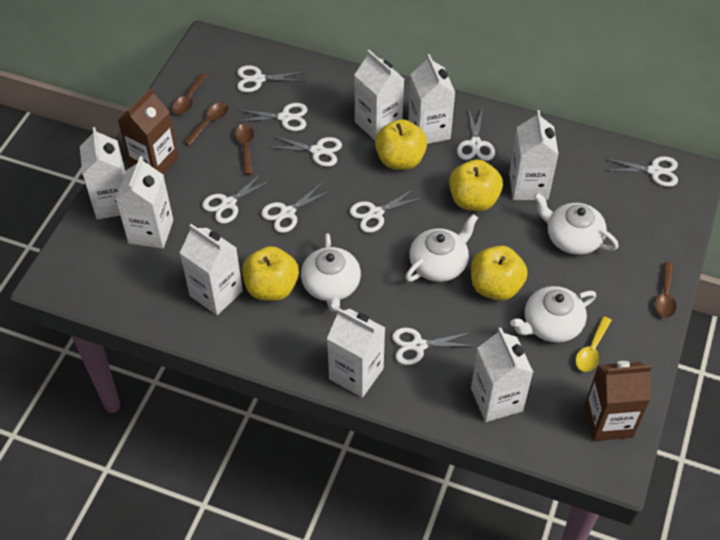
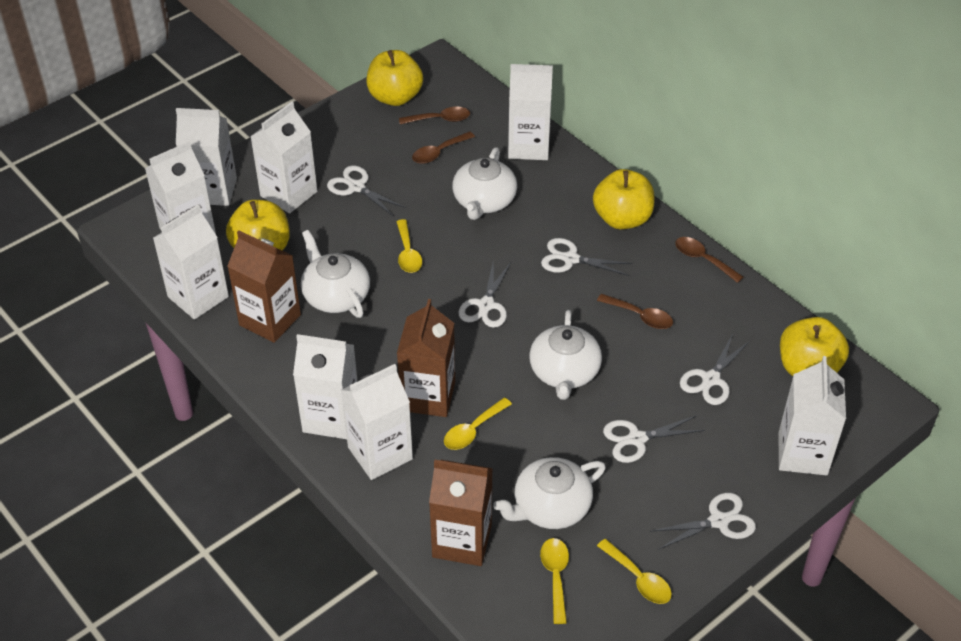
brown carton: [118,87,179,174] [584,361,652,441] = 2 -> [227,230,301,343] [397,299,455,417] [429,460,493,566] = 3
white scissors: [202,172,272,224] [236,103,308,131] [237,65,305,92] [261,182,332,233] [268,136,342,167] [350,188,424,233] [392,328,474,365] [457,107,495,161] [604,156,678,187] = 9 -> [327,166,406,217] [459,259,511,328] [541,238,632,276] [603,415,704,463] [651,493,756,550] [680,334,750,405] = 6
yellow spoon: [575,316,612,372] = 1 -> [396,219,422,273] [444,397,512,450] [540,538,569,624] [597,539,672,604] = 4

